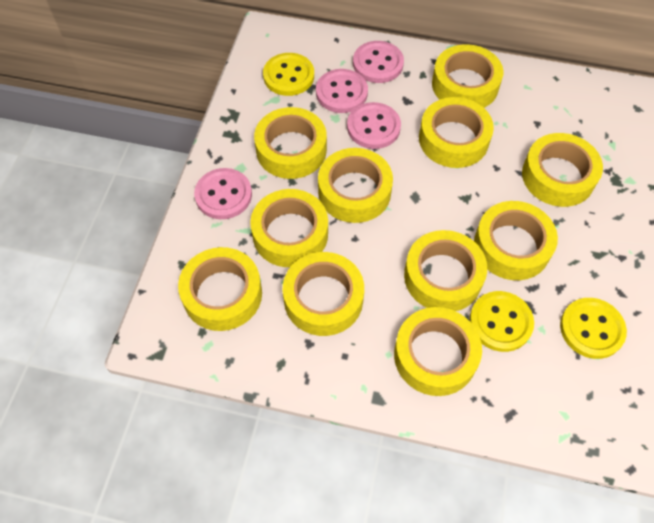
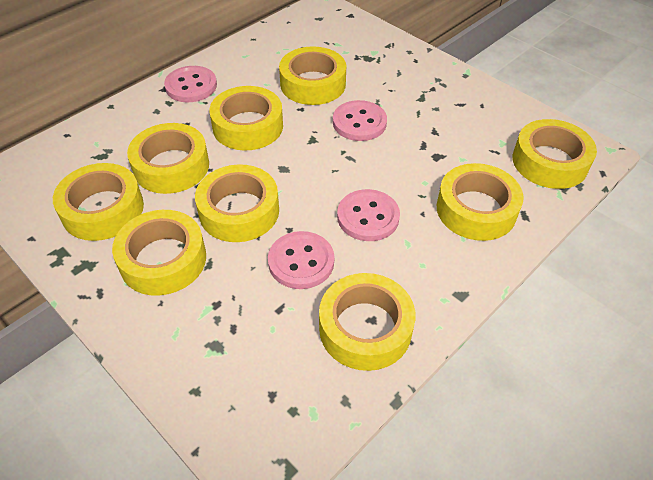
yellow button: [263,53,314,96] [469,291,534,352] [560,298,627,359] = 3 -> none = 0
yellow tape: [178,247,262,331] [250,189,328,267] [254,107,327,179] [283,252,364,336] [318,148,393,223] [394,307,482,396] [404,230,487,311] [419,97,494,168] [432,44,503,108] [474,201,558,280] [522,133,603,207] = 11 -> [53,163,144,241] [112,210,206,296] [127,123,209,194] [195,164,279,242] [209,86,283,151] [279,46,346,105] [319,273,416,371] [437,163,524,241] [512,119,597,189] = 9

